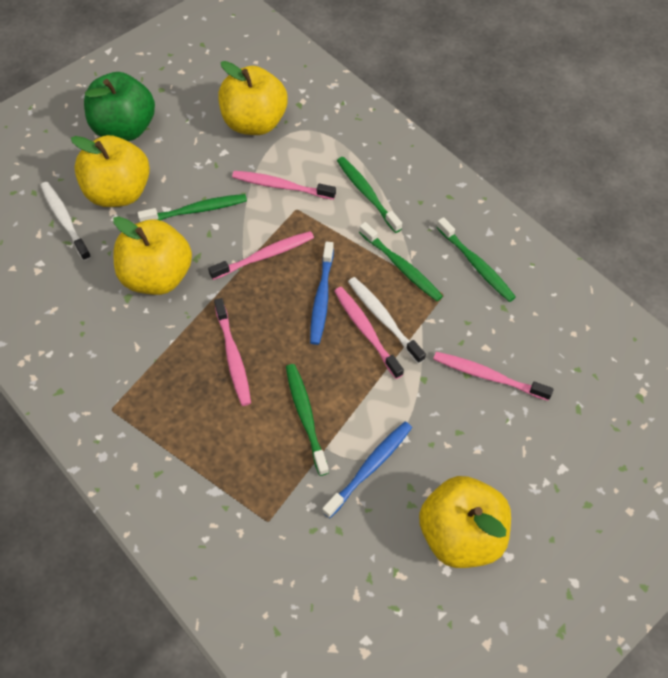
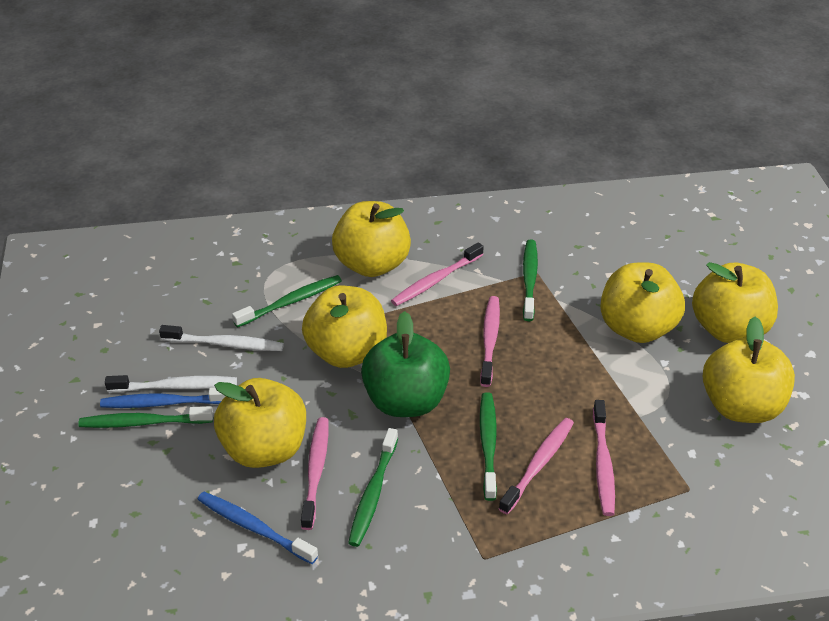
yellow apple: [71,135,150,207] [113,216,192,295] [218,61,287,135] [419,476,511,568] = 4 -> [214,378,306,468] [302,286,387,368] [332,201,411,277] [600,262,685,343] [692,262,778,343] [703,317,795,423] = 6

